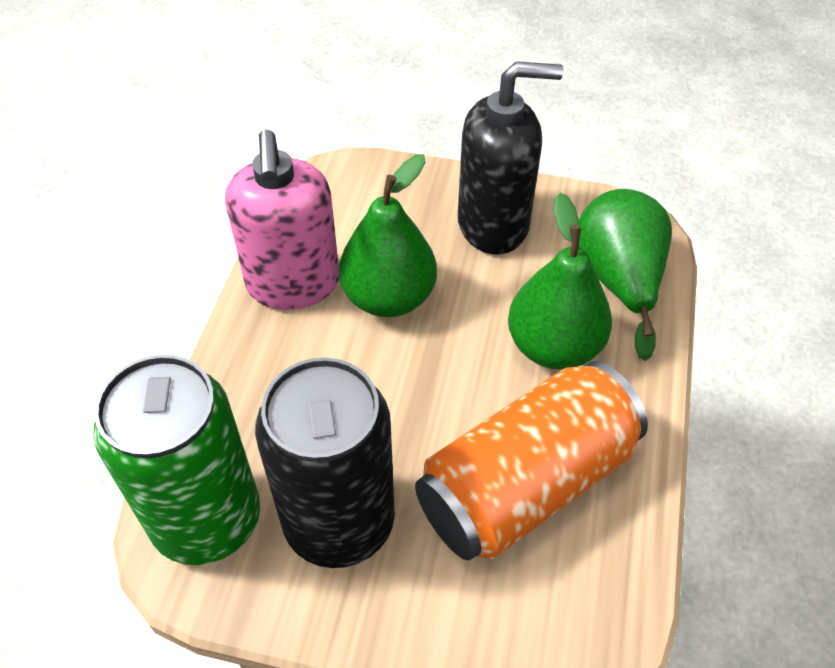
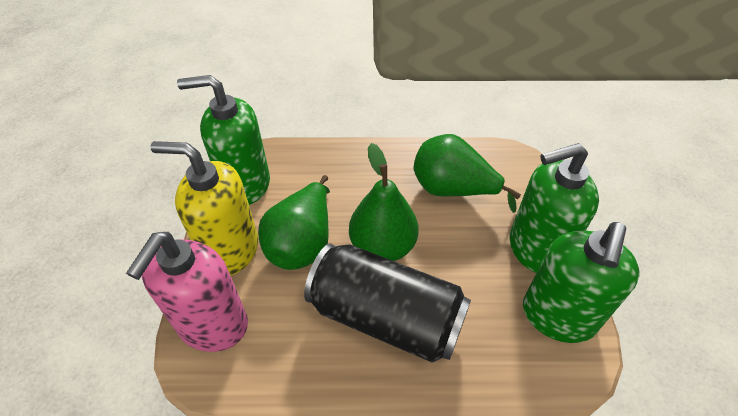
black soap dispenser: [458,61,563,254] = 1 -> none = 0
green can: [93,355,260,565] = 1 -> none = 0
green soap dispenser: none = 0 -> [177,75,270,205] [510,143,599,273] [523,222,640,343] = 3
orange can: [415,361,648,560] = 1 -> none = 0
yellow soap dispenser: none = 0 -> [151,141,258,276] = 1

